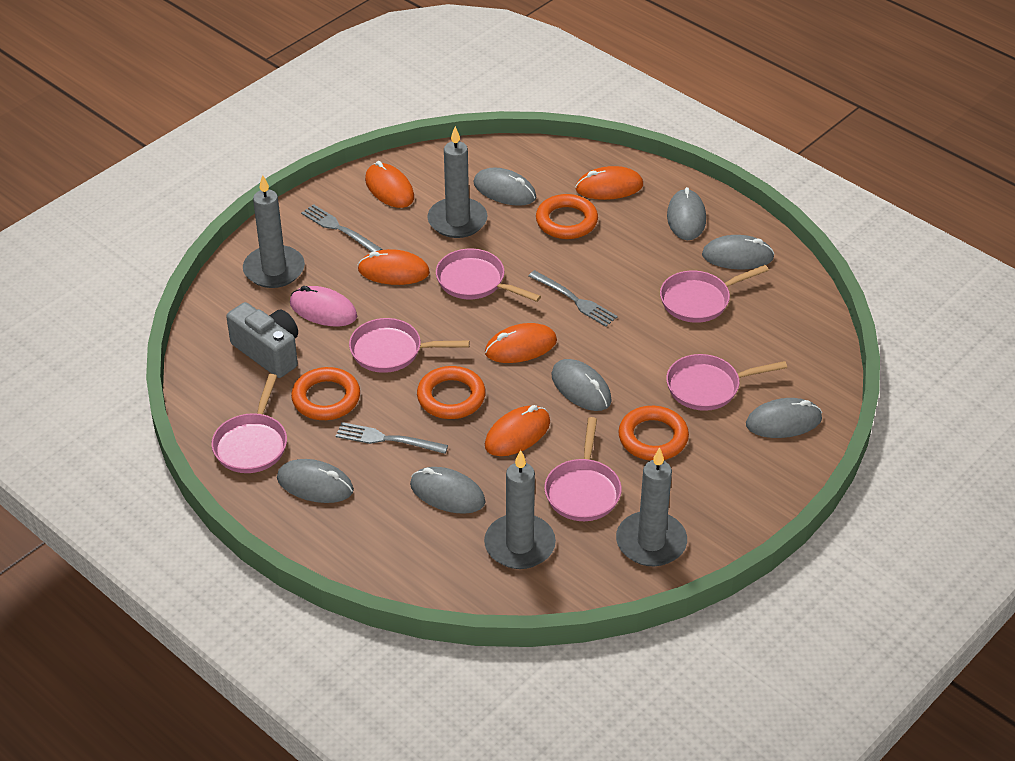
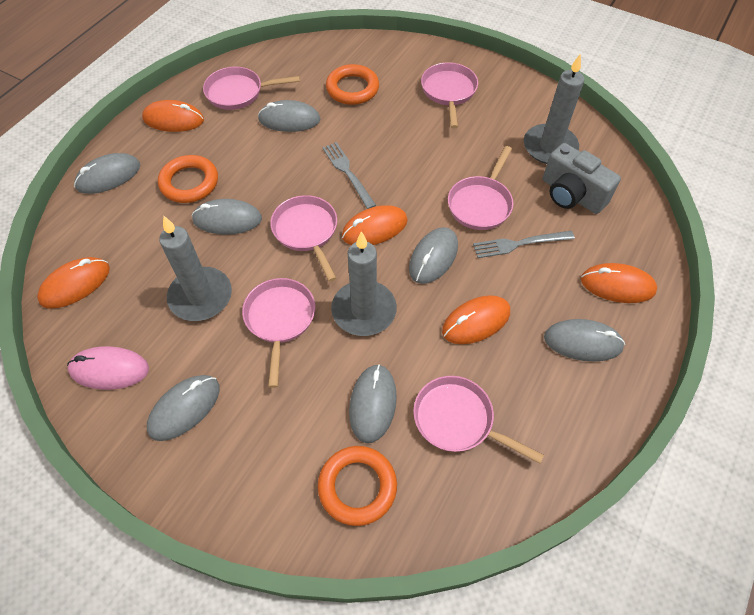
grey candle: [243,175,305,288] [427,126,487,238] [484,450,556,569] [616,447,687,566] = 4 -> [159,216,232,321] [331,231,397,336] [524,53,584,164] = 3
grey fork: [301,204,382,252] [336,422,448,454] [529,270,618,327] = 3 -> [322,142,376,209] [473,231,575,258] = 2
orange ring: [291,367,360,420] [417,366,486,419] [536,194,598,239] [618,406,689,461] = 4 -> [158,155,218,203] [318,446,397,526] [326,64,379,105] = 3

